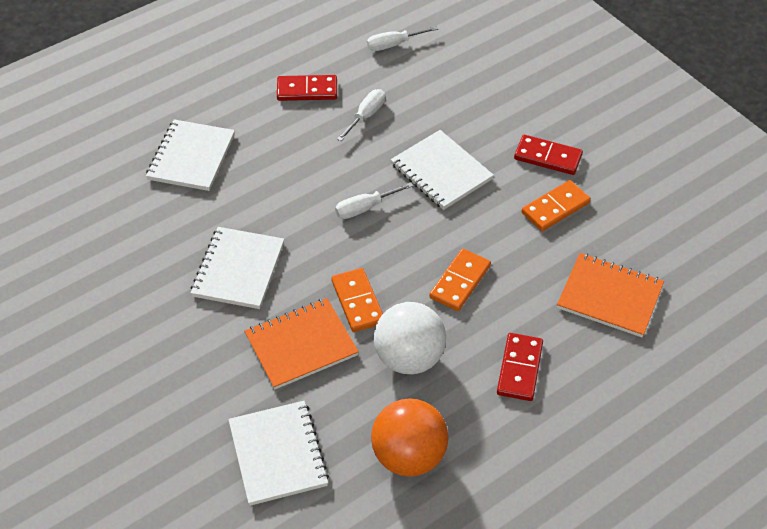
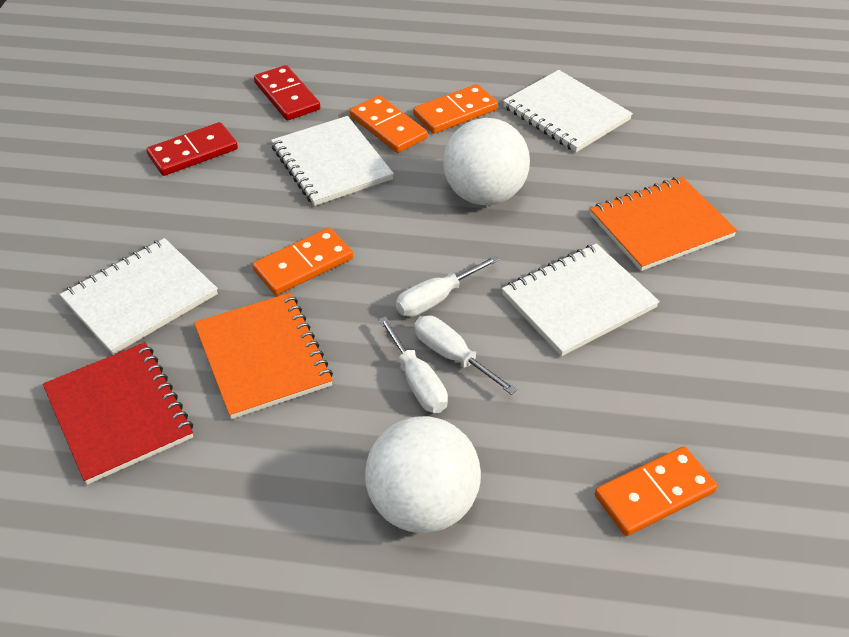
orange ball: [371,398,448,477] = 1 -> none = 0
orange domino: [331,268,383,332] [429,249,491,311] [521,180,591,231] = 3 -> [253,228,353,295] [350,95,428,153] [413,84,498,134] [595,446,717,536] = 4
red domino: [277,75,337,101] [497,333,543,401] [514,135,583,175] = 3 -> [147,122,238,176] [254,65,320,120] = 2
red notebook: none = 0 -> [43,342,193,485] = 1
white ball: [374,302,446,374] = 1 -> [365,416,481,533] [443,118,530,206] = 2

